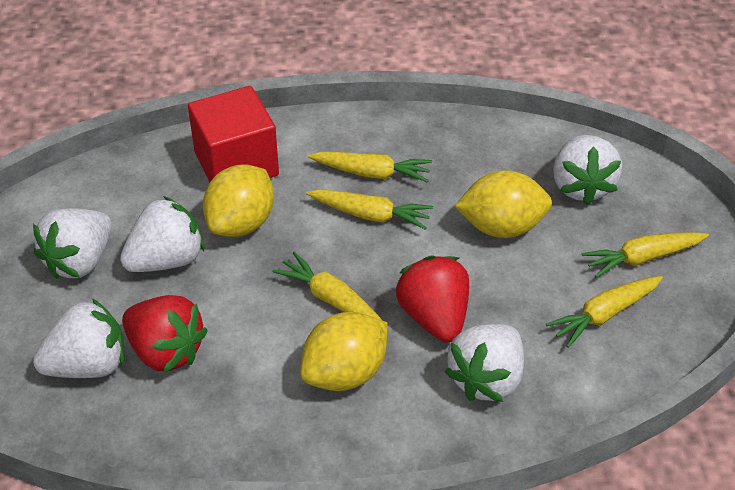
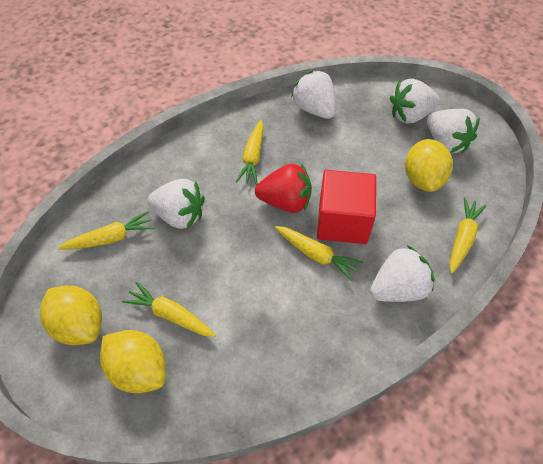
red strawberry: [122,295,208,373] [396,255,469,342] = 2 -> [255,163,312,213] = 1

